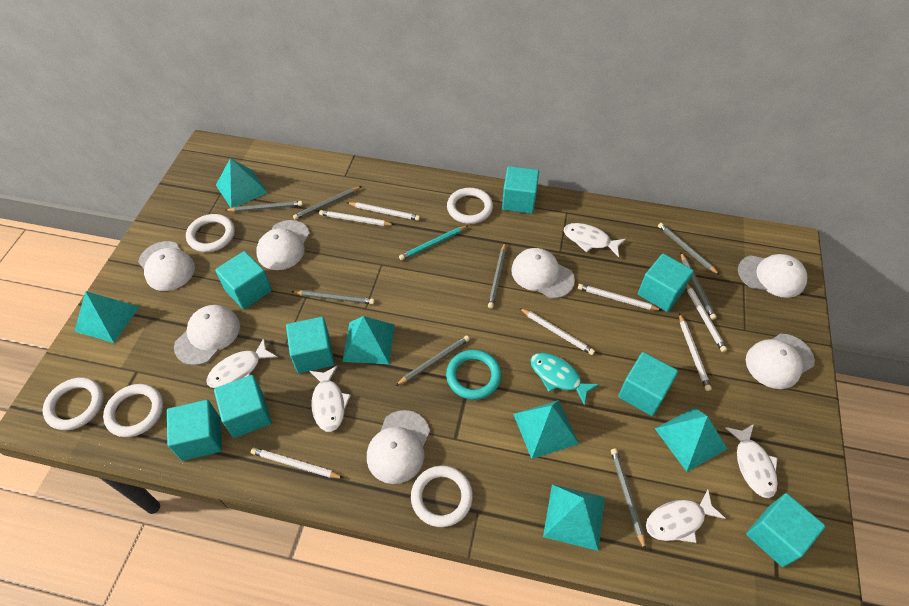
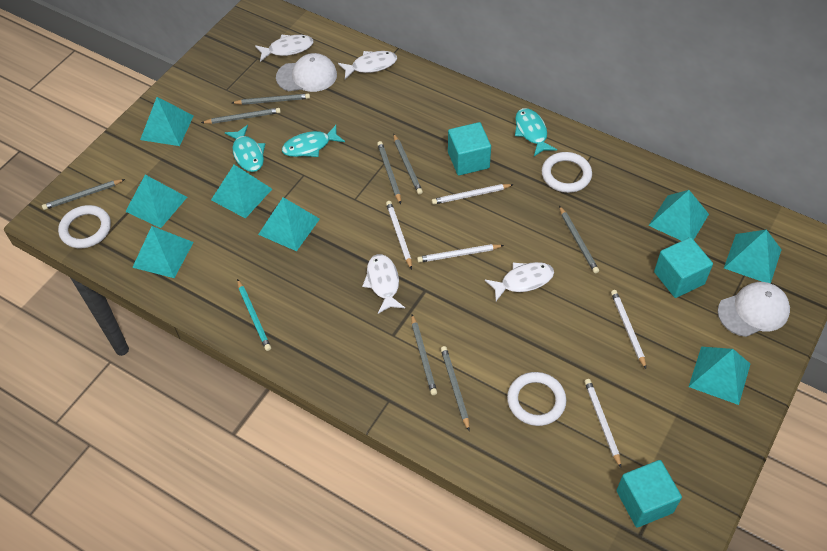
turquoise cube: [167,400,222,461] [214,375,272,438] [215,251,272,309] [286,317,334,373] [502,166,539,214] [618,352,678,416] [638,254,694,312] [746,493,825,567] = 8 -> [448,122,491,176] [616,460,682,527] [654,237,713,298] = 3
turquoise fish: [530,353,599,405] = 1 -> [225,125,265,172] [282,125,345,157] [515,108,557,156] = 3
turquoise pyramid: [74,291,140,343] [216,158,268,208] [342,316,395,364] [513,400,579,459] [543,484,605,551] [655,407,727,472] = 6 -> [125,175,187,228] [132,226,194,278] [140,97,194,146] [211,165,272,219] [258,197,320,251] [649,190,709,241] [689,347,750,405] [724,229,782,283] = 8
turquoise ring: [446,349,502,400] = 1 -> none = 0
white cap: [138,241,195,291] [174,305,240,365] [256,220,310,270] [367,410,430,484] [511,248,575,298] [738,254,807,298] [746,334,815,389] = 7 -> [276,53,337,92] [718,282,790,337] = 2
white fish: [206,338,277,388] [310,366,351,432] [564,223,626,257] [646,490,726,543] [725,424,778,498] = 5 -> [255,35,314,62] [338,51,397,79] [362,254,405,314] [485,262,554,301] = 4
white pencil: [251,448,343,478] [319,210,394,226] [348,202,420,221] [520,308,595,355] [578,284,661,310] [679,313,712,391] [686,284,727,352] = 7 -> [386,201,412,269] [417,244,504,263] [432,184,514,205] [584,379,621,468] [611,290,646,369] = 5
white ring: [43,378,104,430] [103,384,163,437] [186,214,235,252] [411,466,473,527] [447,188,493,224] = 5 -> [58,205,111,248] [507,372,566,426] [542,152,592,193] = 3

